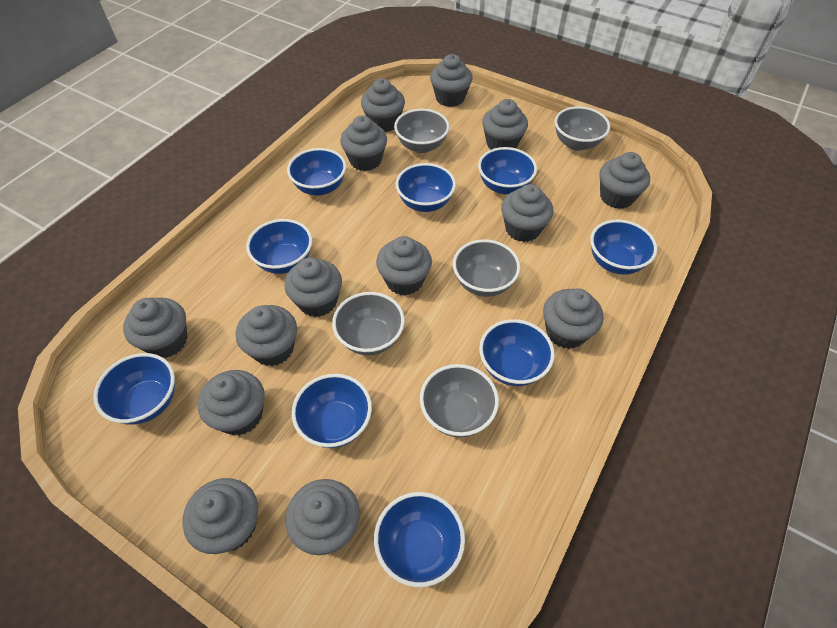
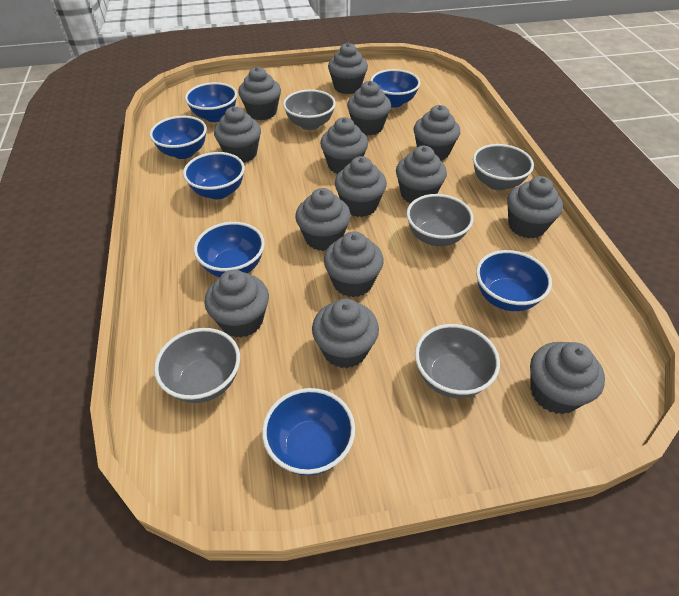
blue bowl: [93,353,175,425] [246,219,312,274] [287,148,346,195] [292,374,372,448] [374,492,465,587] [396,163,456,212] [478,147,537,194] [479,319,555,386] [590,220,657,275] = 9 -> [150,116,207,159] [183,152,245,199] [185,82,237,122] [194,222,265,277] [262,388,355,476] [370,69,420,108] [476,250,552,311] = 7

